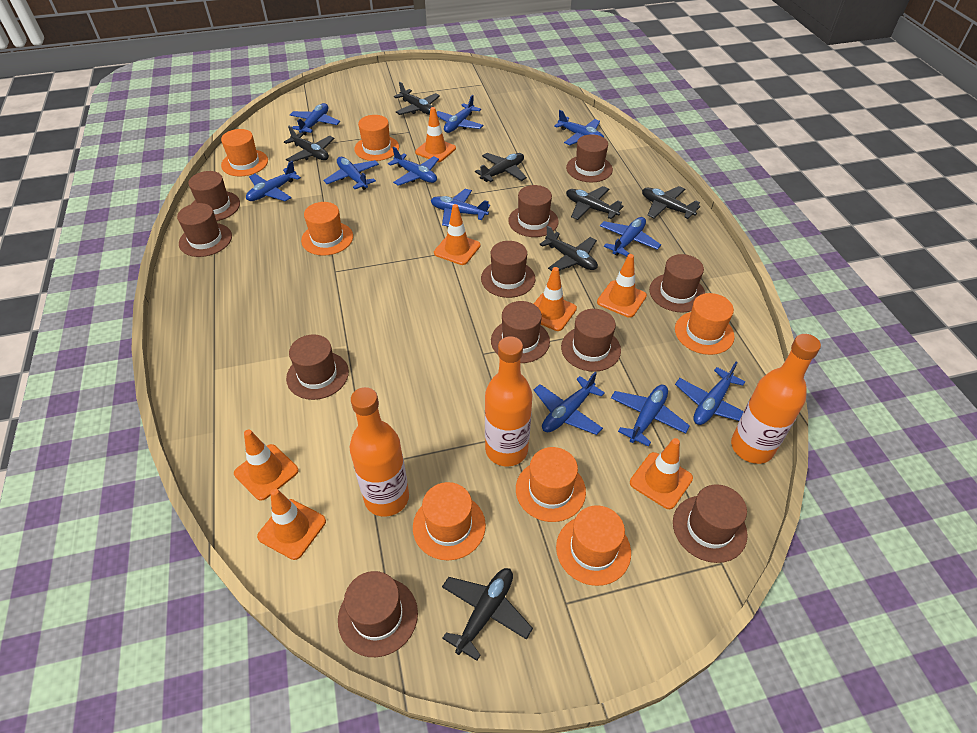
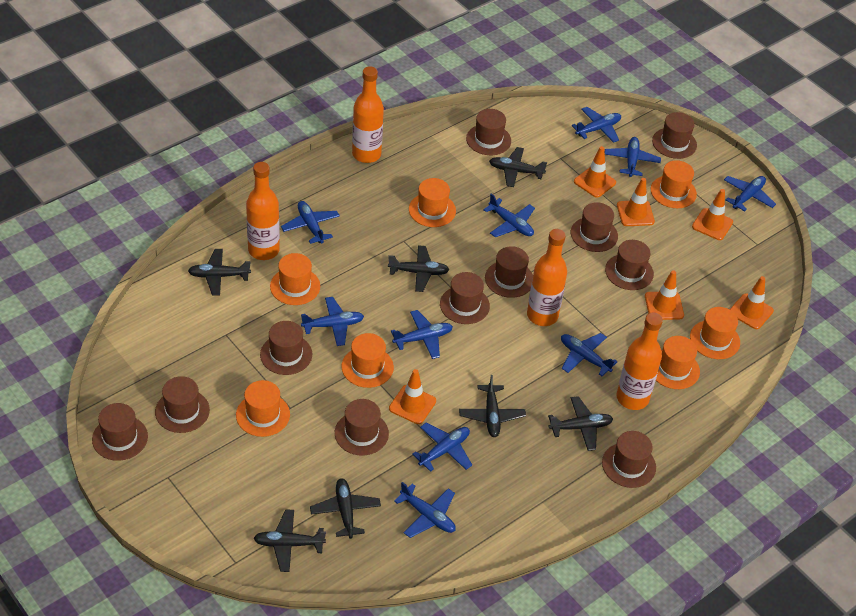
blue plane: [246,161,301,201] [290,103,340,135] [323,157,379,190] [388,147,439,186] [431,189,490,227] [437,95,483,133] [534,372,605,435] [554,110,604,145] [600,217,661,256] [611,385,690,447] [675,362,745,425] = 11 -> [281,201,340,244] [301,297,364,346] [391,310,453,359] [394,482,456,538] [412,423,472,472] [483,194,535,237] [561,333,618,376] [571,107,621,143] [605,137,661,177] [724,176,776,211] = 10
orange bottle: [350,387,409,517] [485,336,532,467] [731,334,821,464] = 3 -> [246,162,280,260] [352,66,384,163] [527,229,567,326] [617,313,663,410] = 4
orange traffic cone: [234,429,299,501] [257,488,326,560] [415,107,456,162] [434,204,480,265] [534,267,577,331] [597,254,647,318] [630,438,693,509] = 7 -> [389,369,436,424] [574,146,616,198] [617,178,655,226] [645,270,684,320] [692,189,733,240] [730,276,774,329] = 6

